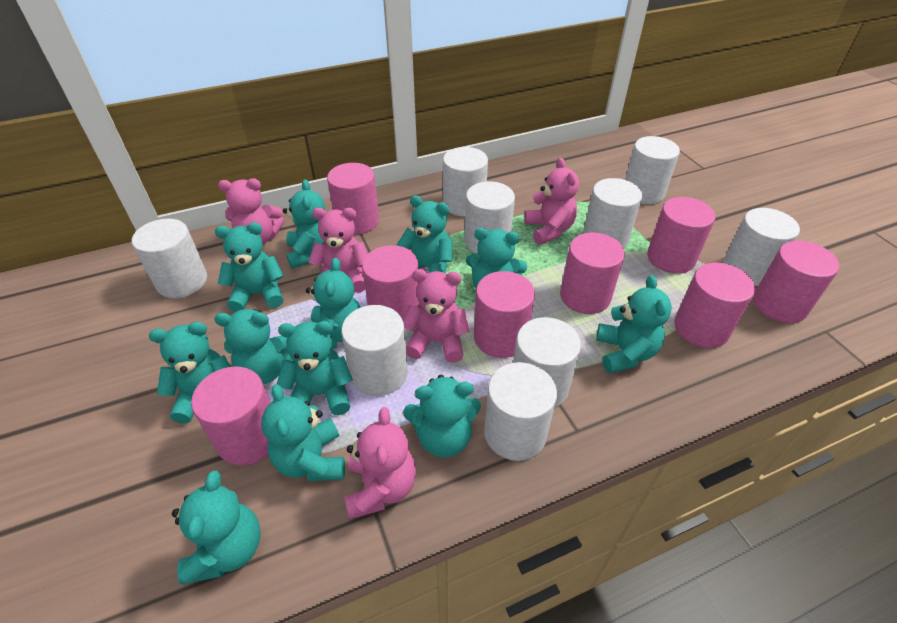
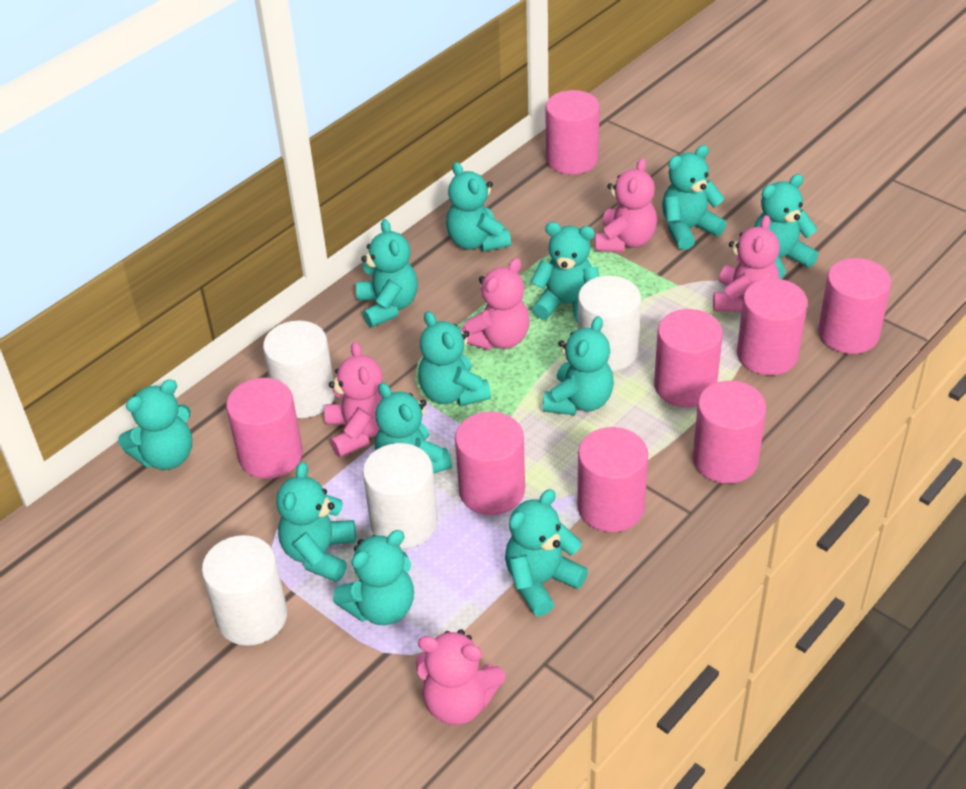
white cylinder: [132,219,207,298] [341,305,408,396] [443,147,488,217] [465,181,515,253] [484,362,557,461] [513,317,581,408] [583,178,642,248] [625,136,680,204] [723,208,800,286] = 9 -> [202,535,287,646] [263,320,335,418] [363,443,438,548] [578,276,641,372] = 4

